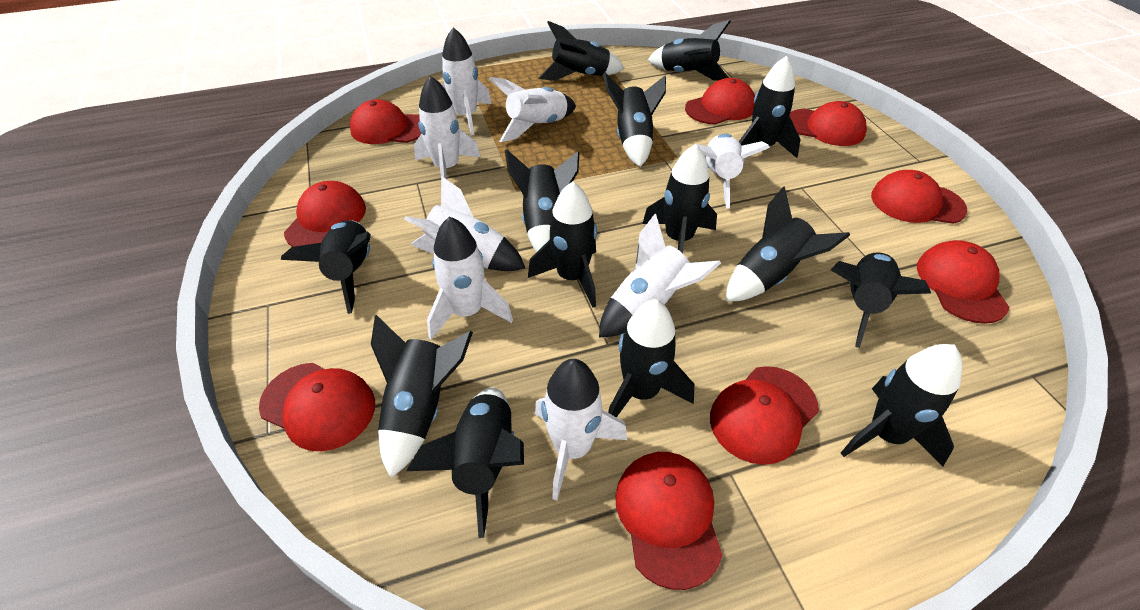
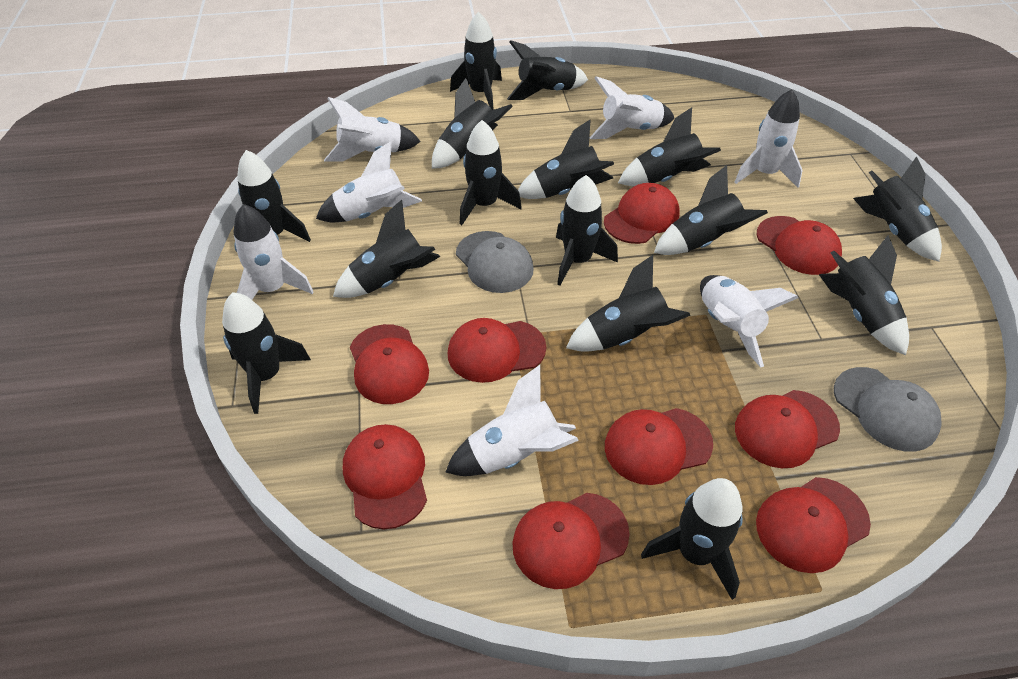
black rocket: [281,220,371,314] [371,315,473,478] [407,387,524,538] [505,149,580,252] [528,181,597,308] [539,21,625,81] [603,72,666,167] [608,299,694,417] [642,144,717,253] [648,20,731,81] [726,186,850,301] [739,56,801,158] [831,252,931,348] [841,344,962,466] = 14 -> [222,292,311,414] [237,150,311,242] [333,200,440,298] [432,78,513,169] [450,12,502,110] [460,120,522,225] [507,40,588,100] [518,119,614,199] [556,175,618,286] [566,255,690,352] [618,107,721,186] [641,478,743,600] [654,165,768,255] [819,235,909,355] [853,156,942,261] = 15
grey cap: none = 0 -> [456,231,534,293] [834,367,941,452] = 2
white rocket: [404,176,525,271] [414,76,480,179] [427,216,513,340] [442,27,492,135] [489,77,576,142] [535,359,627,501] [599,214,721,338] [696,134,770,209] = 8 -> [234,204,314,300] [316,141,422,222] [324,97,421,162] [446,365,579,476] [590,76,674,139] [700,275,799,368] [735,89,803,188] = 7

